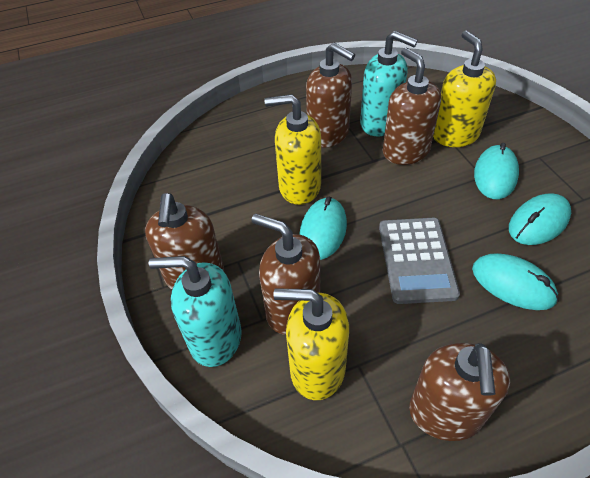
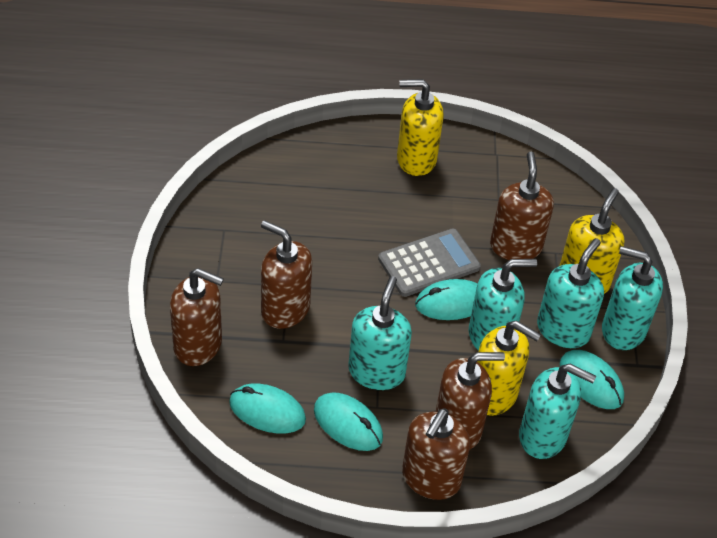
turquoise soap dispenser: [149,256,242,367] [360,31,418,136] = 2 -> [348,276,412,390] [469,259,537,351] [519,364,596,459] [537,238,604,348] [602,246,663,350] = 5

